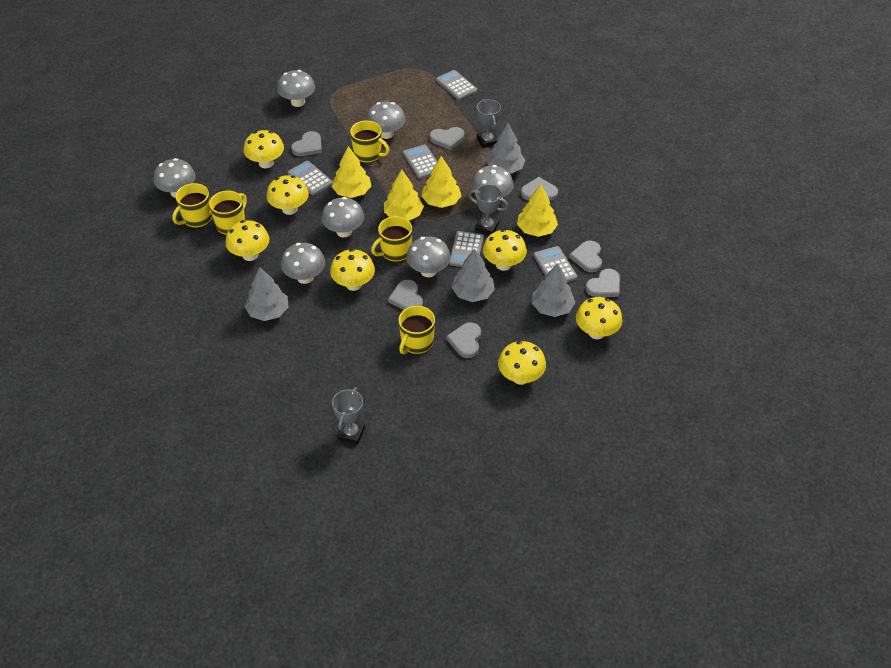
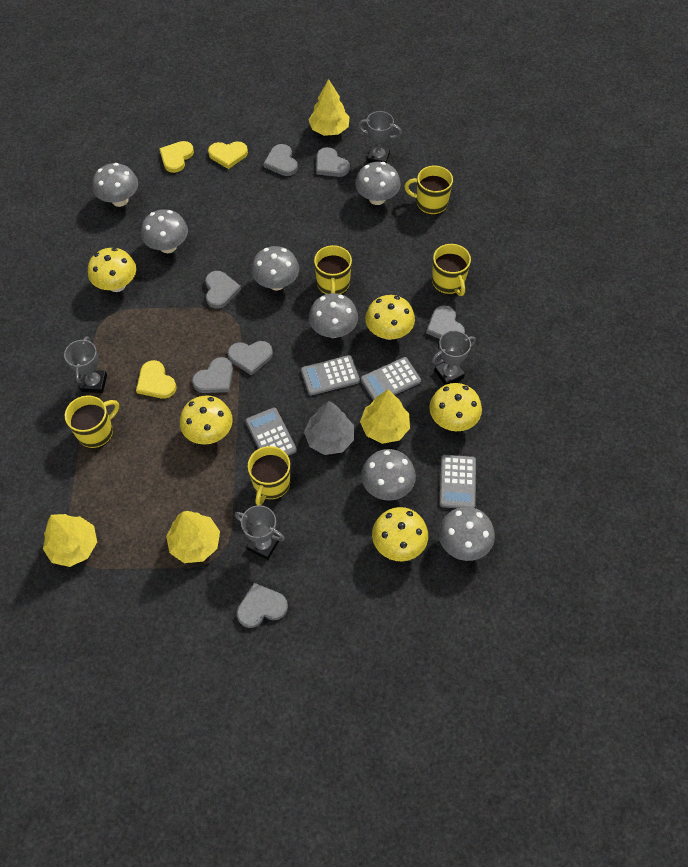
grey calculator: [288,161,333,195] [403,144,437,179] [436,70,477,100] [449,231,484,267] [533,246,577,282] = 5 -> [245,407,297,456] [301,355,360,396] [361,357,421,401] [440,455,476,508] = 4
grey tree: [245,267,288,321] [451,248,495,302] [487,123,525,174] [532,263,575,317] = 4 -> [304,401,354,455] = 1
grey trophy: [332,387,365,445] [468,184,509,235] [477,99,501,148] = 3 -> [64,336,107,393] [235,505,285,560] [358,111,402,163] [432,330,476,385] = 4
yellow heart: none = 0 -> [136,360,176,399] [159,141,194,173] [208,141,248,169] = 3
yellow mushroom: [225,220,269,261] [243,130,284,168] [267,175,309,215] [330,249,375,291] [483,229,527,271] [498,341,546,385] [576,297,622,339] = 7 -> [88,248,136,292] [180,395,233,445] [365,295,415,340] [372,507,428,561] [429,383,482,431] = 5

